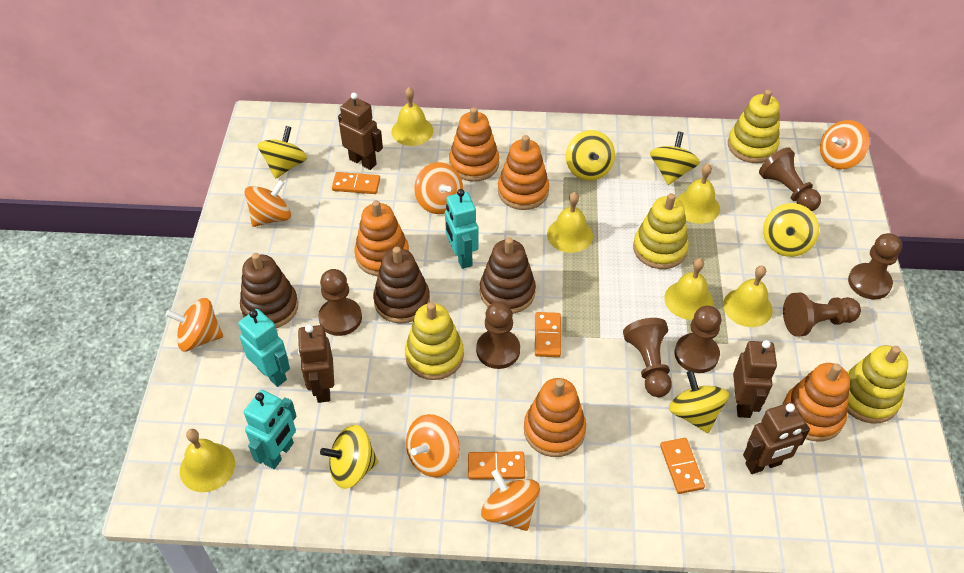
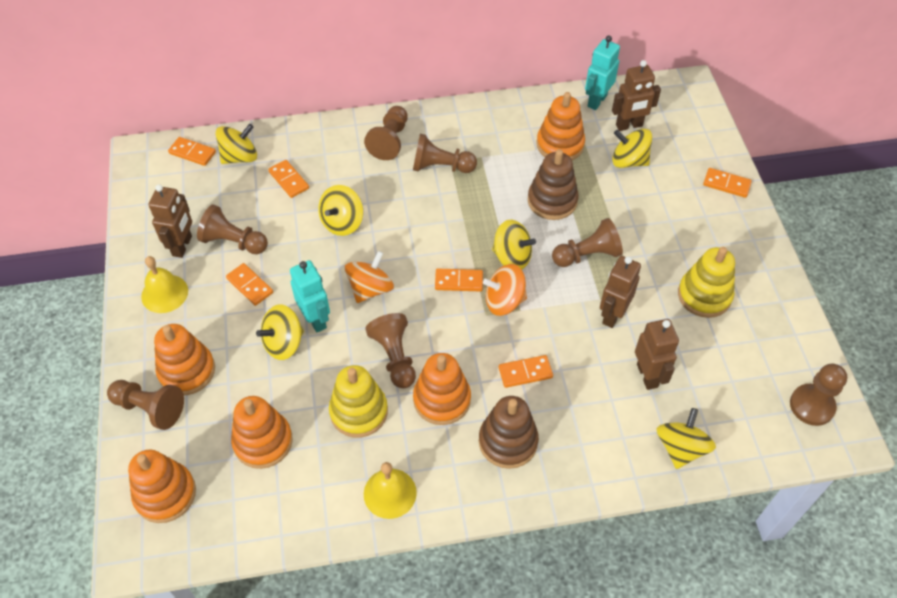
brown stacking toy: [240,253,298,328] [373,247,430,324] [480,237,536,314] = 3 -> [479,396,539,469] [528,149,579,220] = 2
orange domino: [332,172,380,194] [468,452,525,480] [535,312,561,357] [660,438,705,494] = 4 -> [168,137,216,166] [226,263,273,306] [268,160,309,198] [435,269,483,292] [499,355,553,388] [703,168,752,198] = 6
orange spinning top: [166,298,223,351] [244,180,291,227] [406,414,460,477] [414,162,463,214] [481,469,540,531] [820,120,869,169] = 6 -> [345,251,394,303] [483,264,527,316] = 2
turquoise robot: [238,309,290,387] [244,390,296,469] [445,189,479,269] = 3 -> [290,260,330,333] [585,36,620,110] = 2
yellow bell: [180,429,235,492] [391,87,433,146] [547,192,593,253] [664,258,713,320] [677,163,720,224] [723,265,773,327] = 6 -> [141,256,188,313] [364,462,417,519] = 2
yellow stacking toy: [405,303,464,380] [633,193,689,269] [728,89,780,163] [847,345,908,424] = 4 -> [329,365,388,438] [678,247,735,318] = 2

